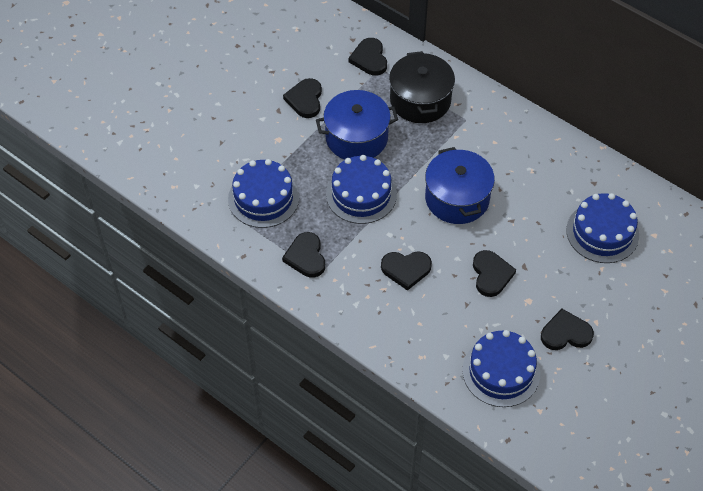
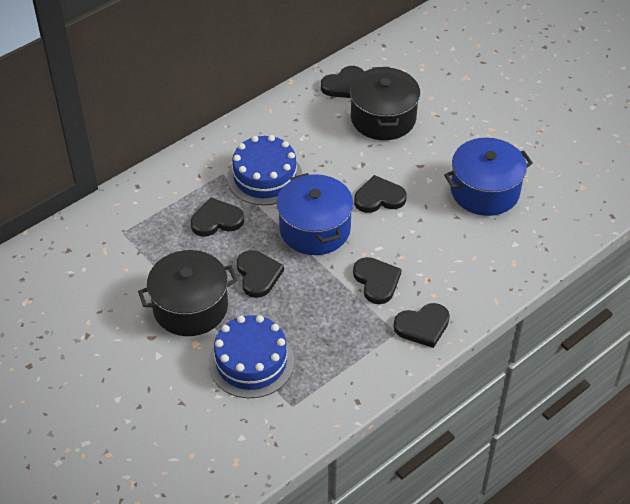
black pot: [389,51,455,123] = 1 -> [138,250,237,336] [350,67,420,140] = 2
blue cake: [228,159,299,228] [326,155,397,224] [462,330,540,407] [566,193,639,263] = 4 -> [209,315,294,398] [227,135,303,205] = 2

